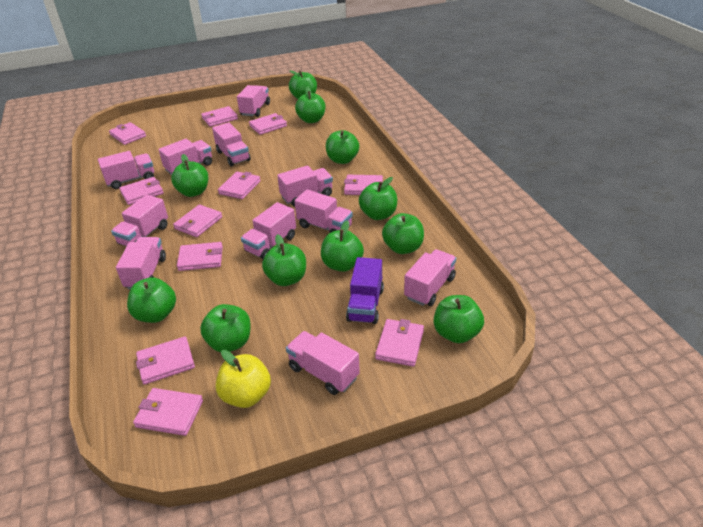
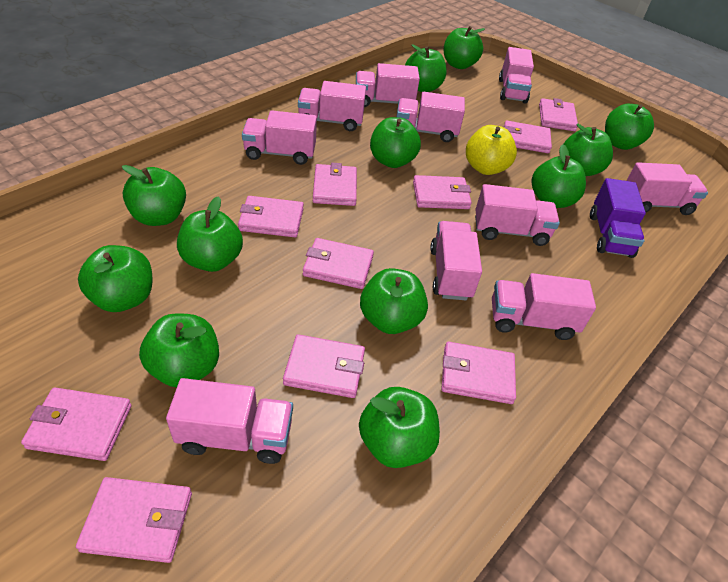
green apple: [127,277,176,323] [171,154,208,197] [200,304,251,352] [262,234,306,286] [289,70,317,99] [295,86,326,123] [321,221,364,272] [326,130,359,164] [359,177,397,220] [382,213,424,254] [434,295,484,343] = 11 -> [78,245,152,312] [122,165,186,226] [139,314,219,387] [177,196,243,272] [359,387,440,468] [360,268,428,334] [370,117,421,168] [405,44,447,92] [444,26,485,69] [532,144,586,208] [564,124,613,176] [605,104,654,150] = 12
pink truck: [98,151,154,189] [111,194,168,246] [116,237,166,290] [158,139,212,175] [212,122,251,166] [237,85,270,117] [241,202,296,259] [277,165,333,207] [286,331,360,395] [294,189,353,233] [404,249,456,306] = 11 -> [166,378,293,464] [242,110,317,165] [298,81,366,131] [356,63,420,107] [397,92,465,142] [430,221,482,300] [475,184,560,246] [492,273,596,340] [499,47,534,104] [627,162,708,215] = 10
pink wallet: [109,122,146,145] [119,177,164,205] [133,388,203,436] [136,337,195,385] [173,205,222,237] [177,242,223,271] [201,106,238,127] [218,172,261,199] [249,113,287,135] [344,175,383,195] [375,319,424,367] = 11 -> [21,388,132,461] [76,477,192,563] [238,196,304,237] [283,334,365,398] [303,238,374,289] [313,163,357,206] [413,175,472,209] [441,342,516,404] [504,121,552,153] [539,98,578,131] = 10

